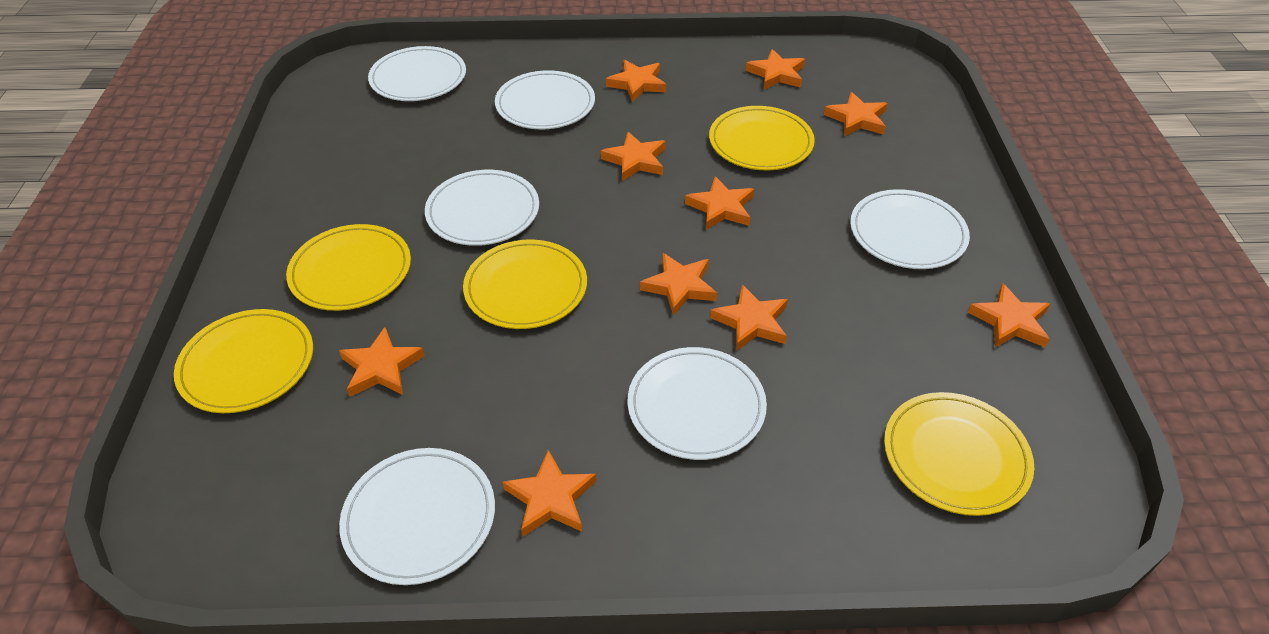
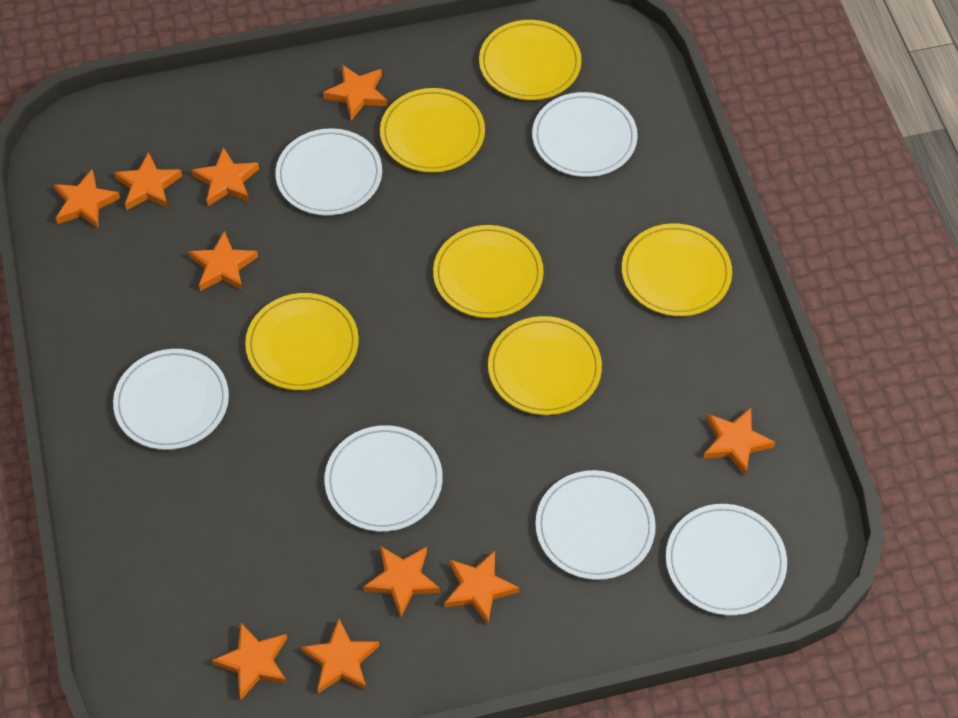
yellow plate: [174,309,313,413] [286,224,411,311] [463,240,587,329] [709,106,815,170] [884,392,1034,516] = 5 -> [245,293,359,390] [380,88,485,173] [433,225,544,318] [479,20,582,100] [488,316,602,415] [622,223,732,316] = 6

